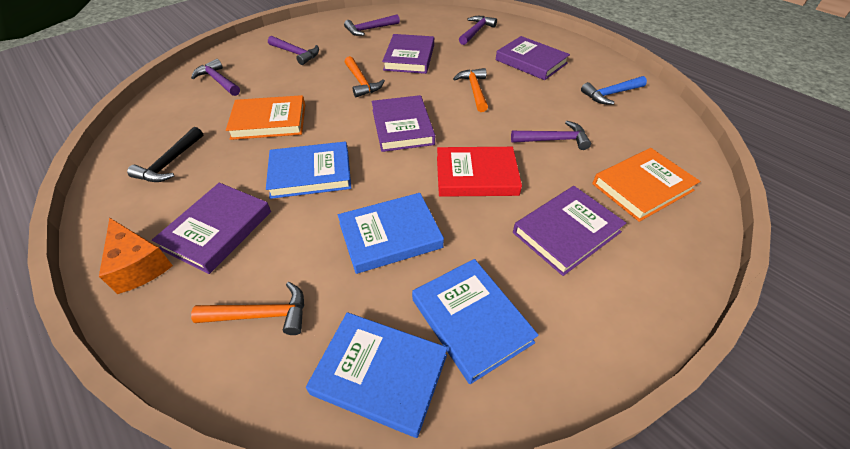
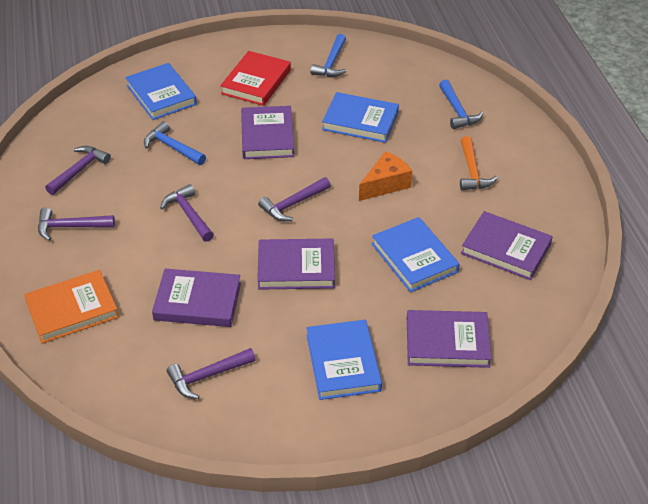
black hammer: [127,127,203,182] = 1 -> none = 0
blue hammer: [581,76,647,105] = 1 -> [144,121,206,165] [311,34,347,77] [439,80,483,129] = 3
orange book: [226,95,305,140] [592,148,700,222] = 2 -> [24,270,119,344] = 1
orange hammer: [191,282,304,335] [345,56,385,97] [453,68,488,112] = 3 -> [460,136,498,190] = 1

